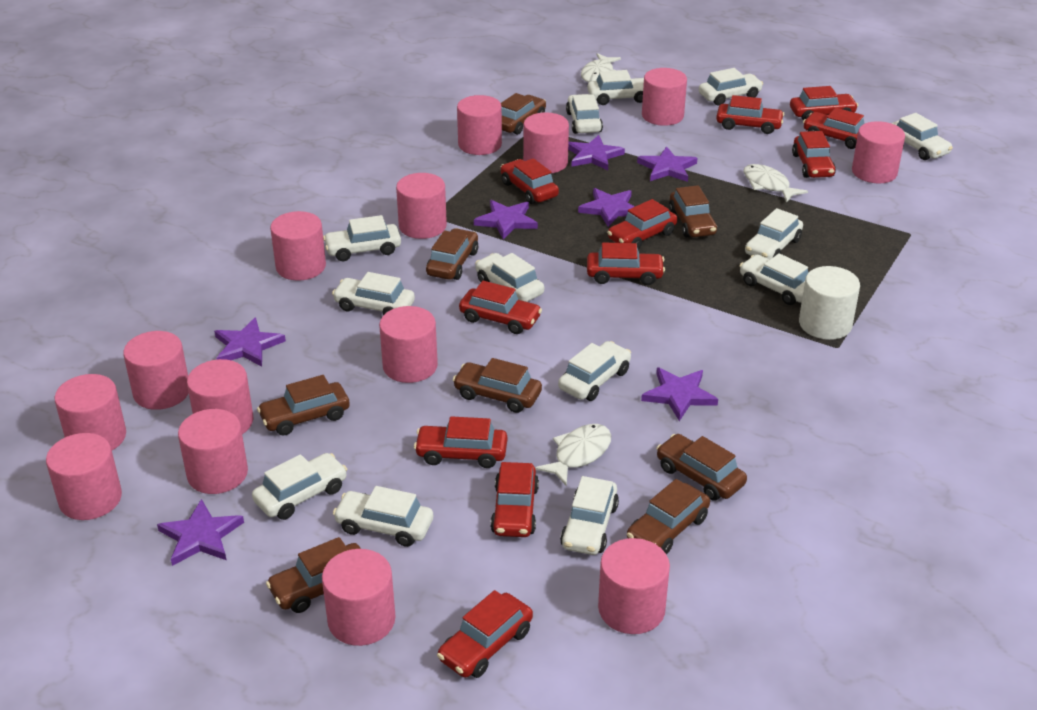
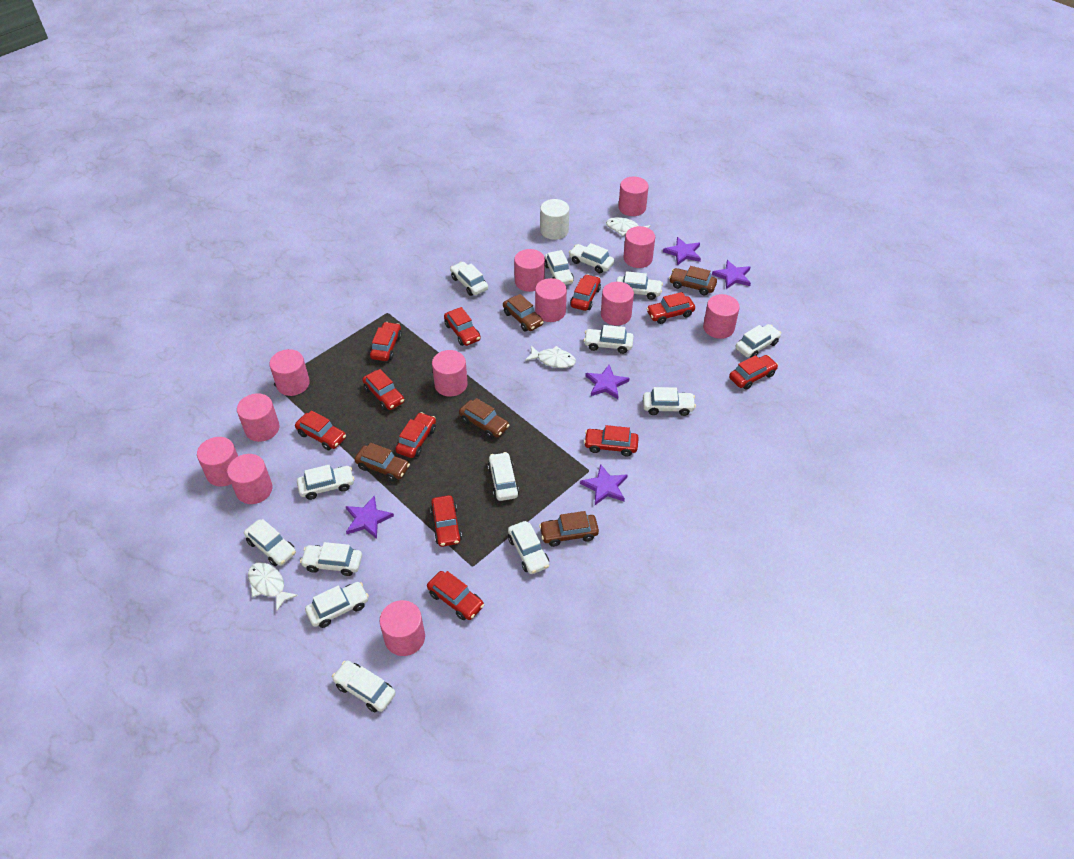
brown car: [257,375,350,436] [266,537,361,613] [426,228,478,280] [453,358,542,413] [501,93,546,135] [627,479,710,554] [656,434,747,501] [669,185,717,237] = 8 -> [354,443,410,482] [459,398,510,439] [503,294,544,332] [539,511,599,547] [669,266,717,295] = 5
pink cylinder: [46,433,122,520] [54,374,126,450] [123,331,189,410] [178,409,248,494] [187,359,253,434] [270,211,326,281] [322,549,396,646] [379,306,438,383] [396,173,447,239] [457,95,502,155] [523,112,569,173] [598,538,670,634] [642,68,687,126] [852,121,905,183] = 14 -> [197,437,238,487] [227,454,273,504] [237,393,280,442] [269,349,310,396] [379,600,425,656] [432,350,468,397] [514,249,545,292] [535,278,567,322] [601,282,634,326] [619,177,649,216] [623,226,655,268] [703,294,740,339] = 12
purple star: [157,499,244,566] [214,317,286,367] [474,200,538,240] [568,135,625,170] [578,188,635,227] [637,147,697,182] [641,368,718,421] = 7 -> [346,496,394,539] [580,464,627,505] [585,365,629,399] [663,237,701,265] [712,260,751,289] = 5
white car: [252,453,347,520] [323,215,401,261] [332,272,415,315] [333,486,433,547] [475,253,544,302] [558,341,631,401] [560,476,619,555] [566,94,603,134] [587,70,644,105] [699,68,763,106] [740,253,809,305] [745,208,803,260] [891,113,953,160] = 13 -> [244,519,296,566] [297,465,355,500] [300,542,362,576] [305,582,369,628] [332,660,396,712] [450,262,488,296] [488,452,519,501] [508,521,549,574] [545,250,574,285] [569,243,614,273] [584,325,634,354] [616,271,663,300] [643,387,696,416] [735,324,781,358] = 14

